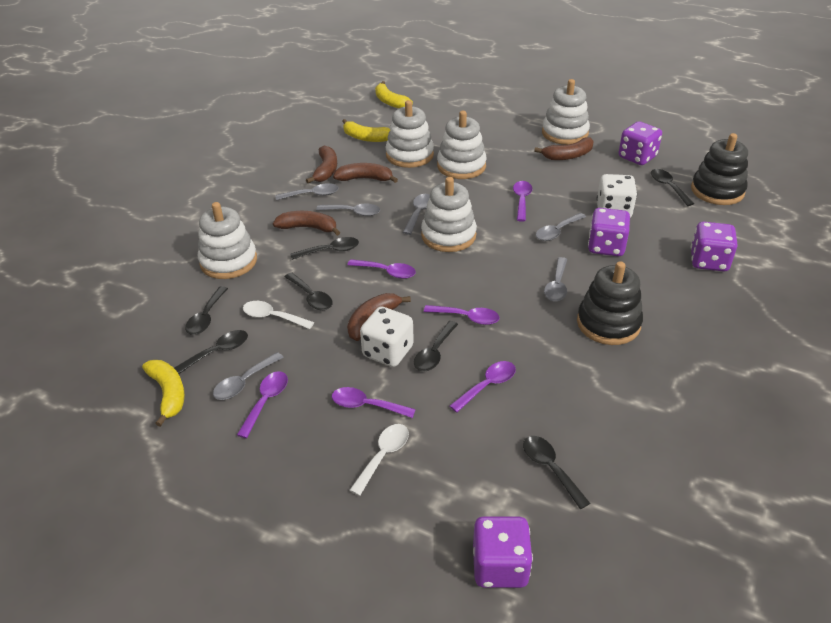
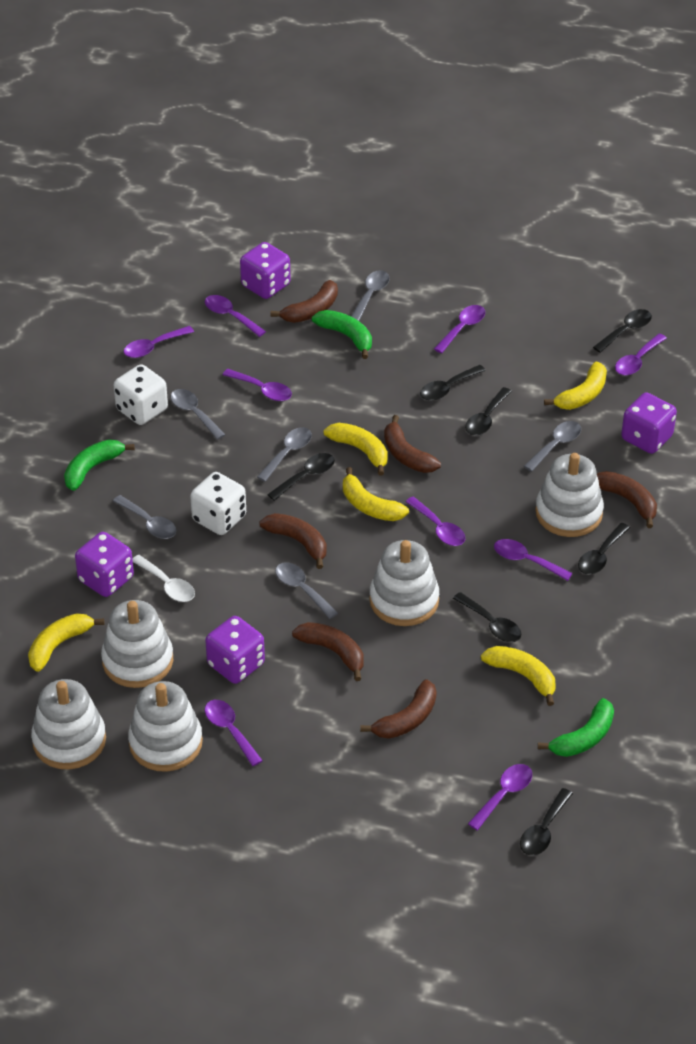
black stacking toy: [577,261,643,345] [691,133,748,205] = 2 -> none = 0
brown banana: [273,211,340,236] [306,146,337,184] [333,163,398,183] [347,293,411,341] [534,137,594,160] = 5 -> [259,513,327,569] [270,280,338,323] [292,622,364,681] [360,679,437,739] [384,415,441,473] [597,471,657,528] = 6
green banana: none = 0 -> [64,439,135,491] [312,310,372,359] [538,698,614,757] = 3
purple spoon: [237,371,288,439] [332,387,416,418] [347,259,416,279] [424,305,500,325] [450,361,516,413] [513,181,532,222] = 6 -> [124,326,194,358] [205,295,266,337] [205,700,263,766] [223,369,292,401] [405,497,465,546] [434,305,485,353] [468,764,532,830] [494,539,573,581] [615,334,667,376] = 9
white spoon: [243,301,314,329] [349,424,409,496] = 2 -> [132,555,195,602] = 1
yellow banana: [142,360,185,427] [342,119,390,142] [375,81,413,108] = 3 -> [28,613,104,672] [323,423,388,476] [343,467,409,521] [481,646,556,706] [544,361,607,410] = 5

